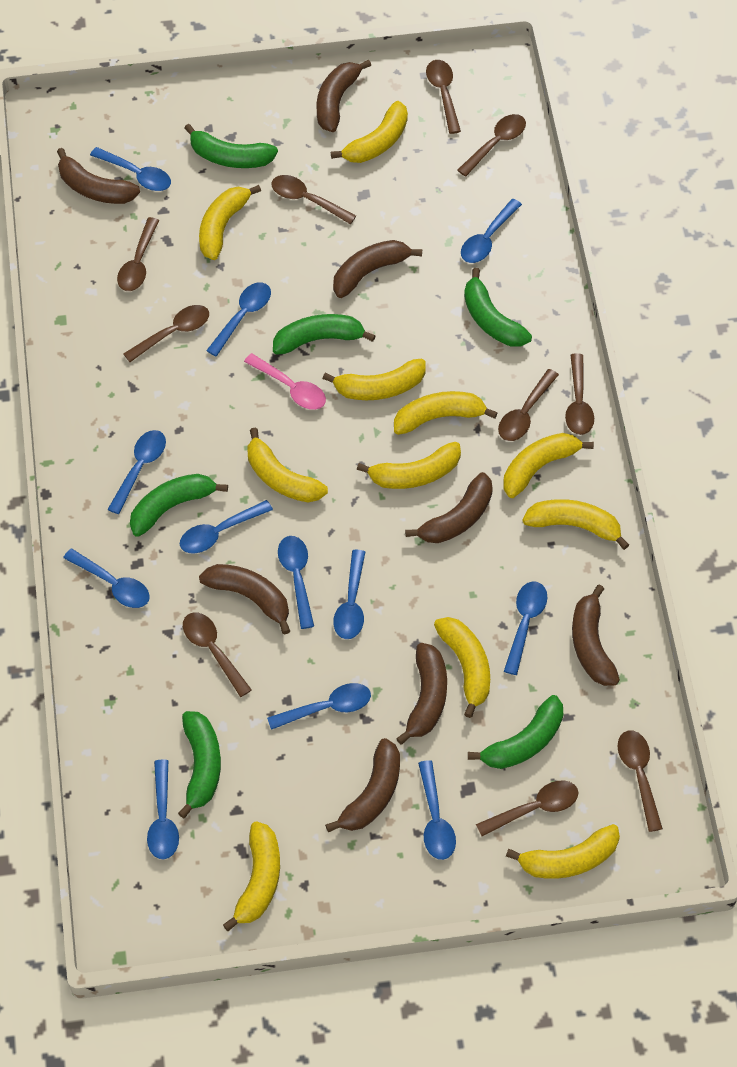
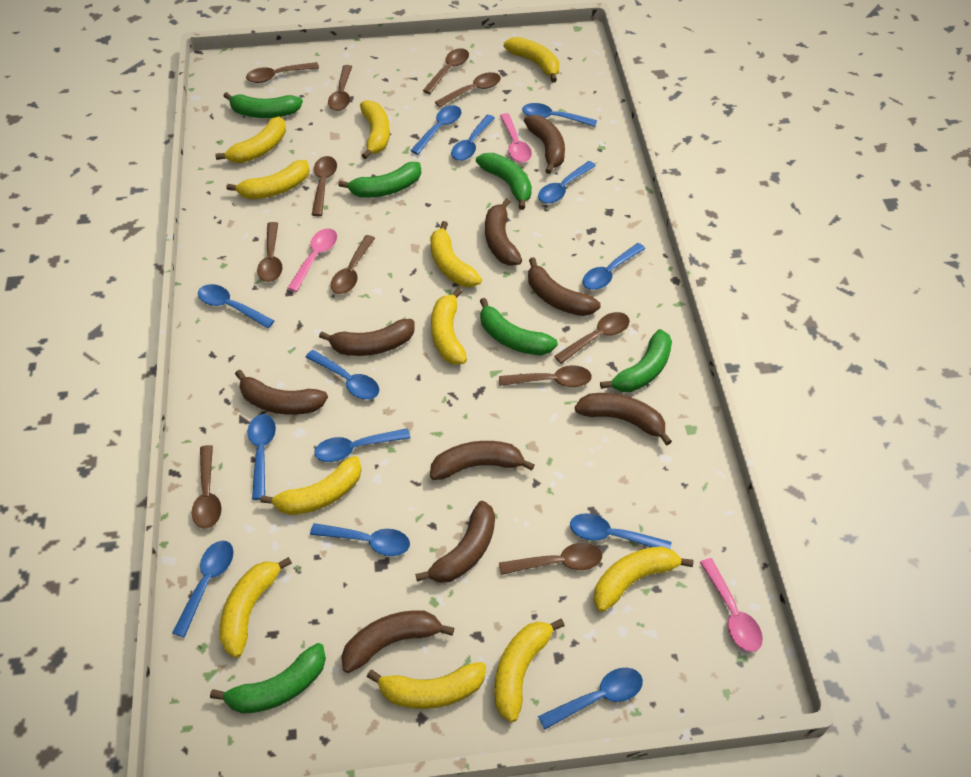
blue spoon: [63,548,150,608] [90,147,171,191] [107,430,166,514] [147,759,179,859] [180,500,273,554] [206,282,271,356] [267,683,371,730] [278,536,314,629] [333,550,365,639] [418,760,456,860] [461,199,522,263] [504,581,548,675] = 12 -> [172,541,234,637] [198,284,274,328] [248,414,276,500] [306,350,380,400] [310,523,410,556] [314,428,410,462] [410,105,461,155] [451,115,495,161] [522,103,597,127] [538,161,596,204] [538,668,643,730] [570,513,671,549] [582,243,645,290] = 13
brown banana: [57,148,140,204] [199,564,290,635] [317,59,371,132] [325,738,400,832] [333,240,422,298] [396,643,447,745] [405,472,493,543] [572,585,620,686] = 8 -> [235,370,328,415] [319,319,415,356] [341,610,454,673] [415,501,495,583] [430,441,535,480] [485,198,522,266] [524,115,565,174] [528,257,600,316] [575,393,672,445] = 9
brown spoon: [117,217,160,291] [123,305,209,362] [183,613,252,697] [271,175,356,224] [426,60,461,134] [457,114,526,177] [476,780,579,836] [498,369,559,441] [565,353,594,435] [617,730,663,832] = 10 -> [192,445,222,529] [246,62,319,83] [257,222,283,282] [312,156,337,216] [328,65,352,111] [331,235,375,294] [423,48,469,94] [435,72,501,107] [499,365,592,387] [499,543,602,575] [554,312,630,364] = 11
pink spoon: [244,353,326,410] = 1 -> [288,228,337,292] [500,113,532,162] [700,558,763,652] = 3

